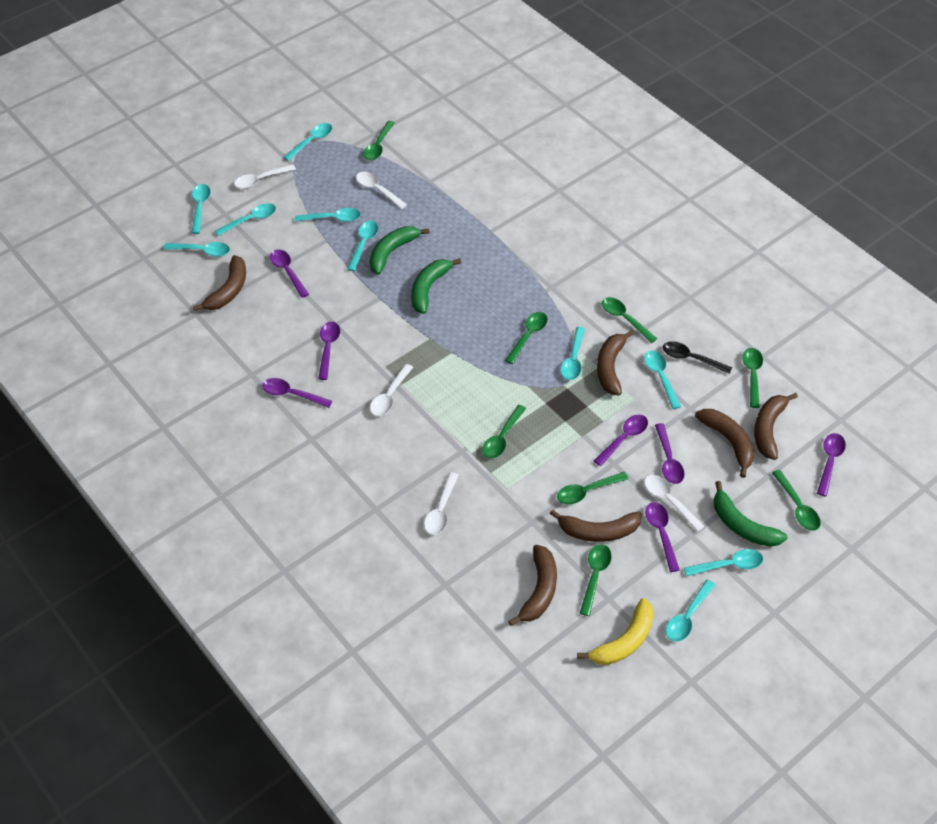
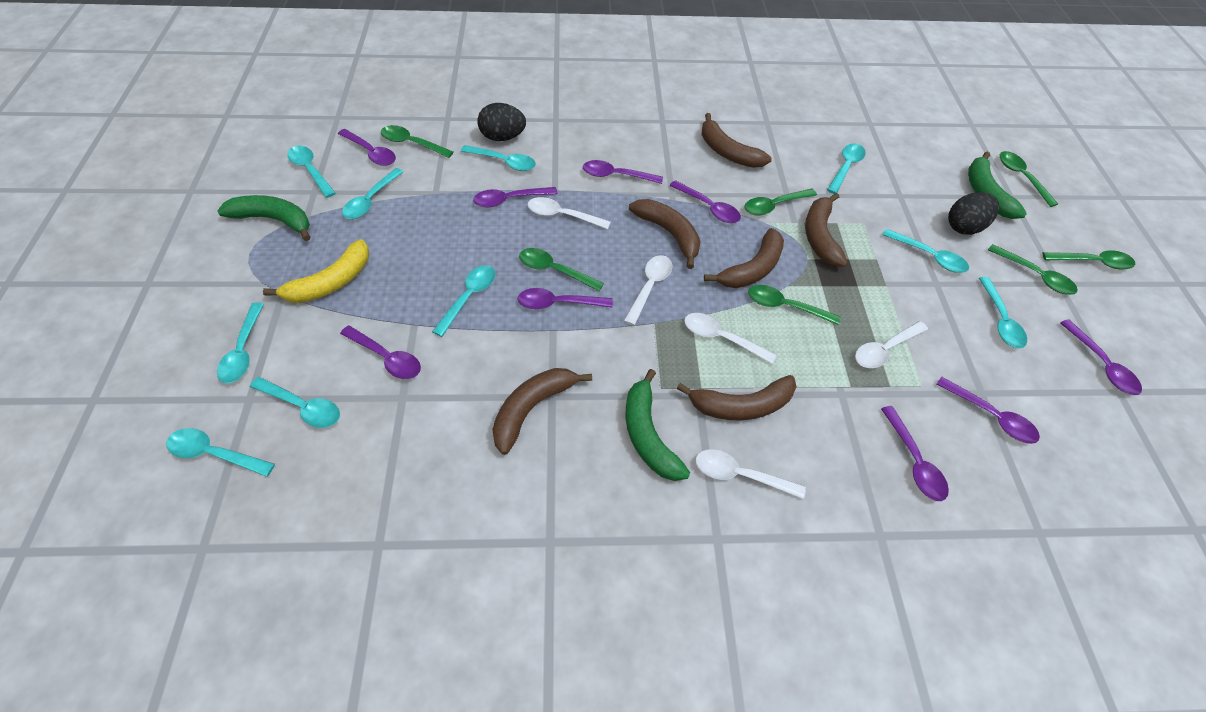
black egg: none = 0 -> [477,103,526,141] [948,192,999,235] = 2
black spoon: [663,341,732,374] = 1 -> none = 0
green spoon: [363,121,395,160] [482,405,526,459] [505,312,548,364] [557,472,628,504] [580,544,612,616] [602,297,657,343] [742,348,763,408] [772,470,821,531] = 8 -> [381,125,454,158] [519,248,604,291] [744,189,817,216] [748,285,841,325] [988,244,1078,295] [1000,151,1058,207] [1043,250,1135,270] = 7
purple spoon: [262,378,332,408] [270,249,309,298] [318,321,340,380] [594,414,648,466] [645,502,680,572] [655,423,685,484] [817,433,846,497] = 7 -> [338,129,396,166] [340,325,421,379] [473,187,558,208] [518,288,613,309] [583,160,663,184] [669,180,741,223] [881,406,949,501] [936,377,1040,444] [1060,319,1142,395] = 9

